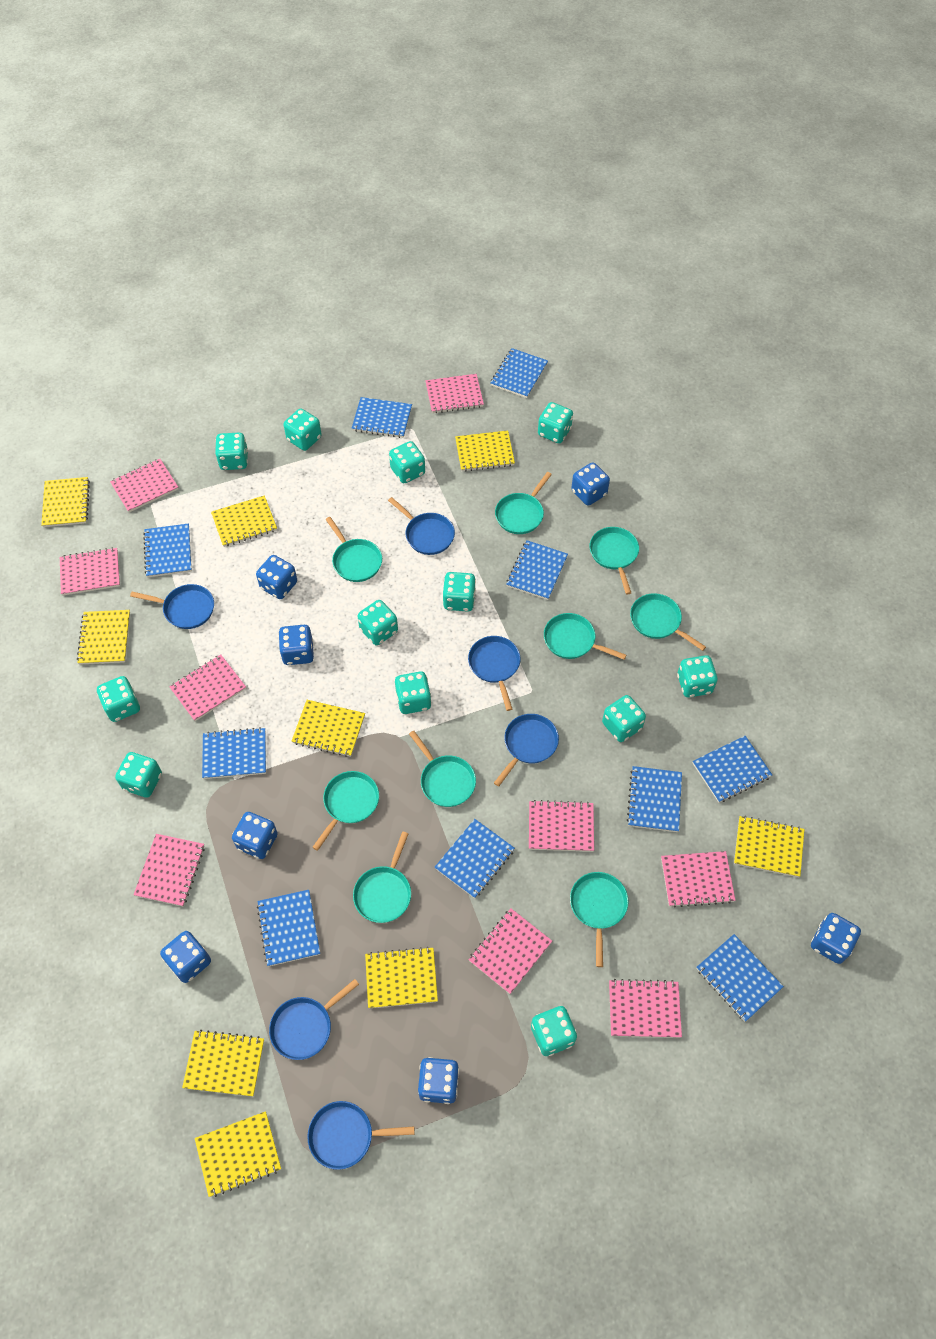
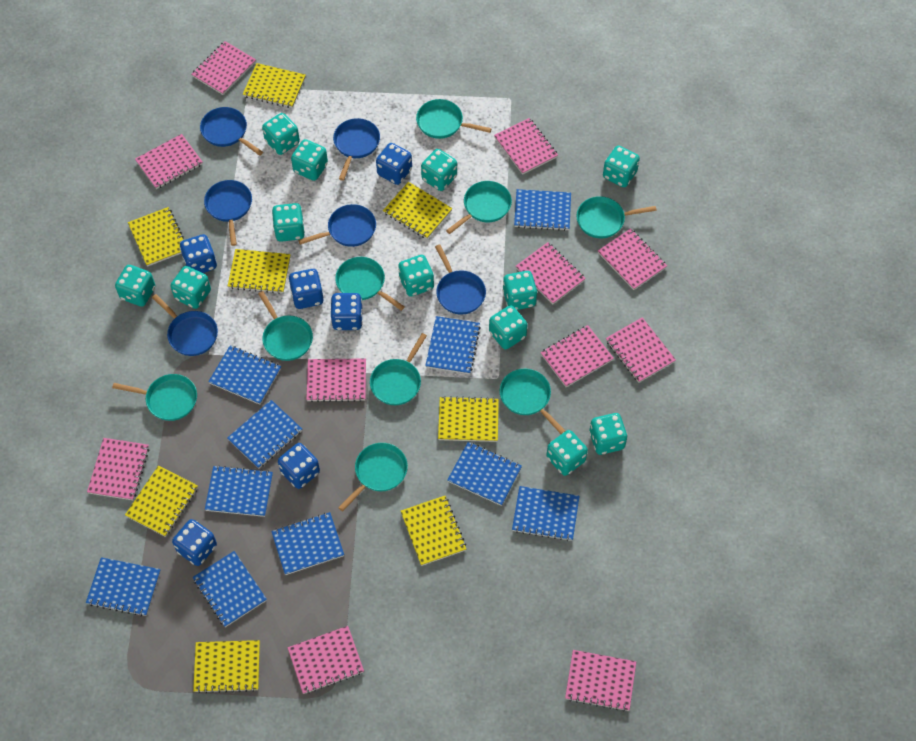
blue dice: [160,931,211,983] [232,812,278,859] [256,555,297,599] [278,625,314,665] [418,1057,459,1104] [571,462,610,506] [811,913,861,964] = 7 -> [172,519,217,566] [180,234,217,273] [278,443,320,489] [289,269,324,309] [331,293,363,330] [376,143,412,185] = 6
pink notebook: [60,548,120,595] [110,459,178,512] [133,834,205,907] [169,654,246,721] [425,374,484,414] [468,909,552,994] [529,800,594,852] [609,979,682,1038] [661,851,736,908] = 9 -> [87,438,149,500] [135,134,203,189] [191,41,256,95] [288,626,364,694] [306,358,366,402] [494,118,558,175] [515,242,586,304] [540,325,614,387] [565,650,636,712] [598,228,667,290] [606,317,676,383] = 11
yellow notebook: [41,477,90,527] [77,610,130,665] [182,1030,264,1096] [195,1111,281,1197] [211,495,277,547] [292,700,365,757] [365,947,438,1008] [455,431,515,472] [734,816,804,877] = 9 -> [125,466,198,537] [128,207,184,267] [193,640,260,693] [228,249,291,294] [243,63,306,108] [383,182,452,239] [401,496,466,566] [438,396,499,442] = 8

